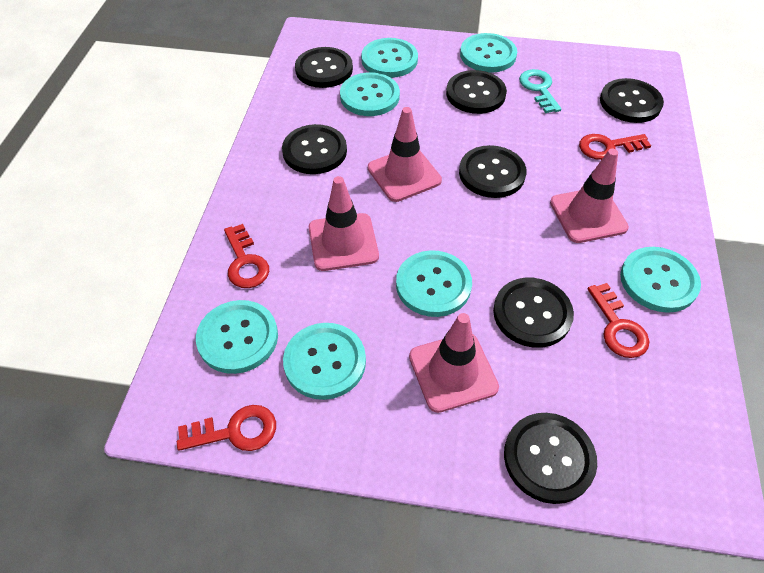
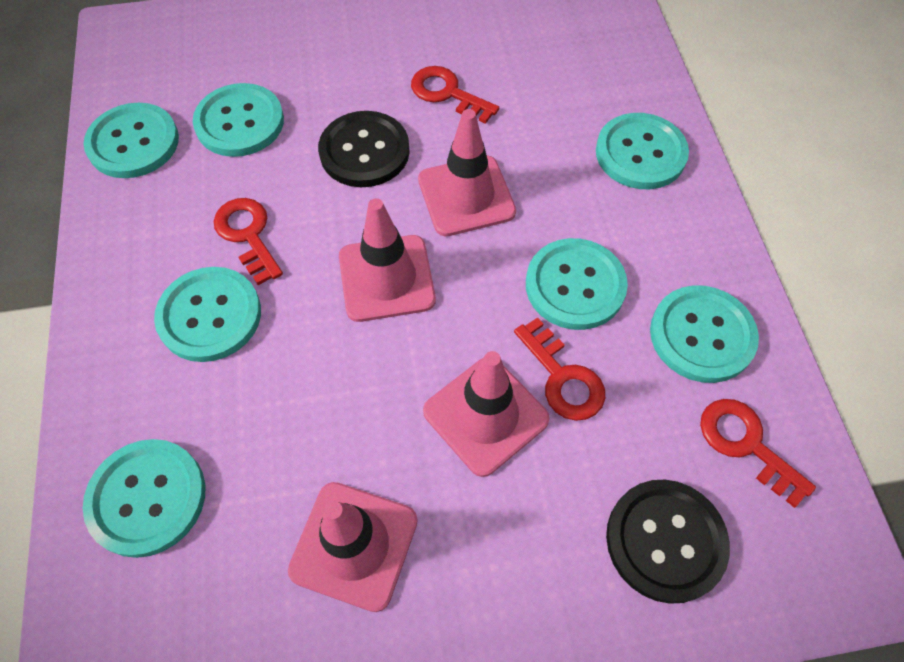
black button: [282,124,347,174] [295,47,353,88] [446,70,507,114] [459,145,526,198] [493,278,574,348] [504,413,597,504] [600,78,664,123] = 7 -> [318,111,410,187] [606,480,730,604] = 2
turquoise key: [519,69,561,113] = 1 -> none = 0

